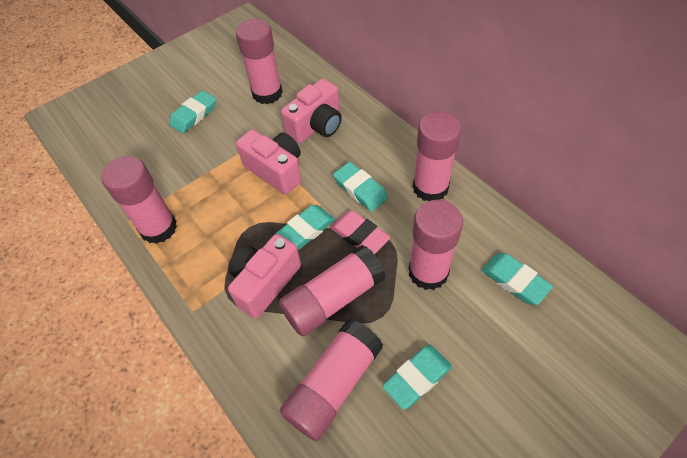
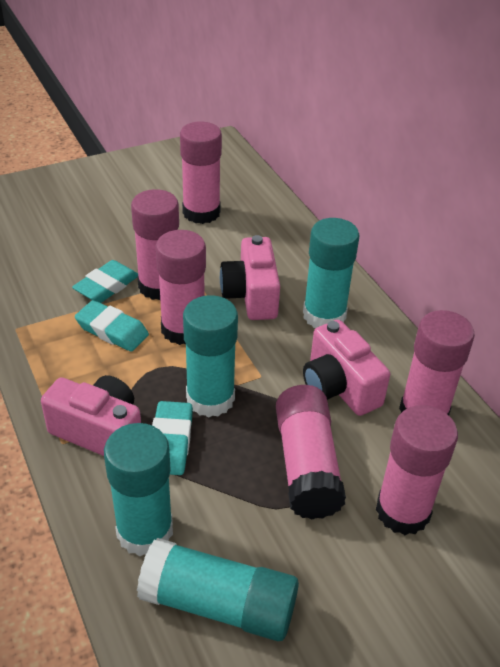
pink eraser: [330,210,390,254] = 1 -> none = 0
turquoise eraser: [169,91,216,133] [275,205,335,250] [333,162,388,212] [382,345,452,410] [481,253,553,305] = 5 -> [72,260,138,303] [75,300,149,352] [152,401,193,475] = 3
turquoise glue stick: none = 0 -> [104,423,173,557] [137,538,299,641] [183,295,238,417] [303,218,360,328] = 4

